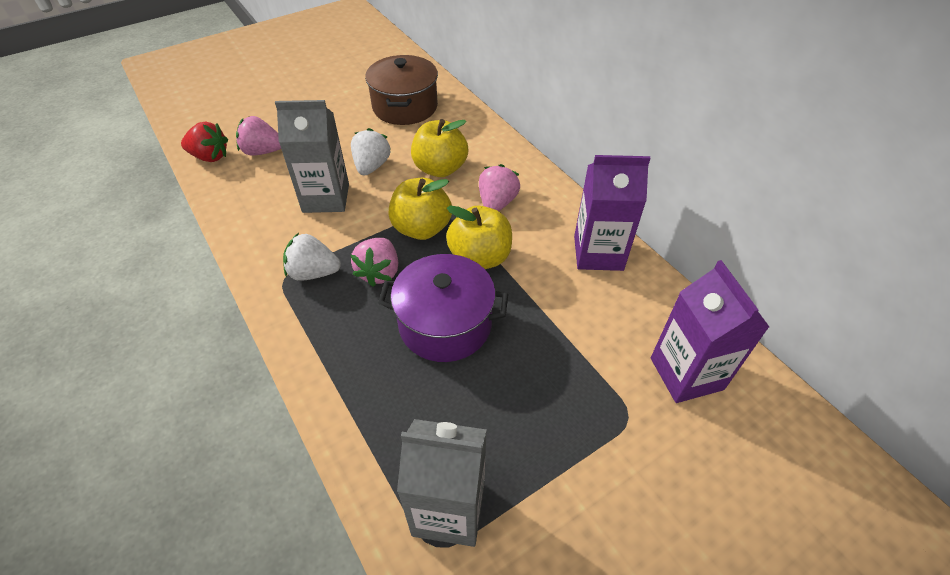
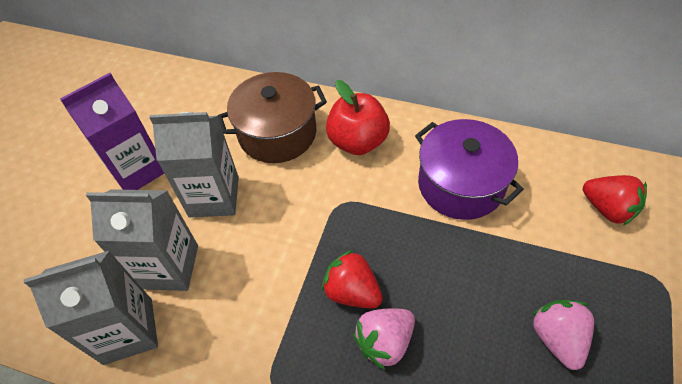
grey carton: [275,100,349,213] [397,419,487,547] = 2 -> [24,250,158,365] [86,189,198,291] [149,112,239,218] = 3
pink strawberry: [236,116,281,156] [351,238,398,287] [479,164,520,211] = 3 -> [353,308,415,370] [532,300,594,370] = 2
purple carton: [574,155,651,271] [651,260,769,403] = 2 -> [60,73,164,190] = 1
red apple: none = 0 -> [326,80,390,155] = 1
red strawberry: [181,122,228,162] = 1 -> [322,250,383,308] [583,175,647,226] = 2
white strawberry: [283,233,341,281] [351,128,391,176] = 2 -> none = 0
yellow apple: [388,178,452,240] [411,119,468,177] [446,206,512,269] = 3 -> none = 0

